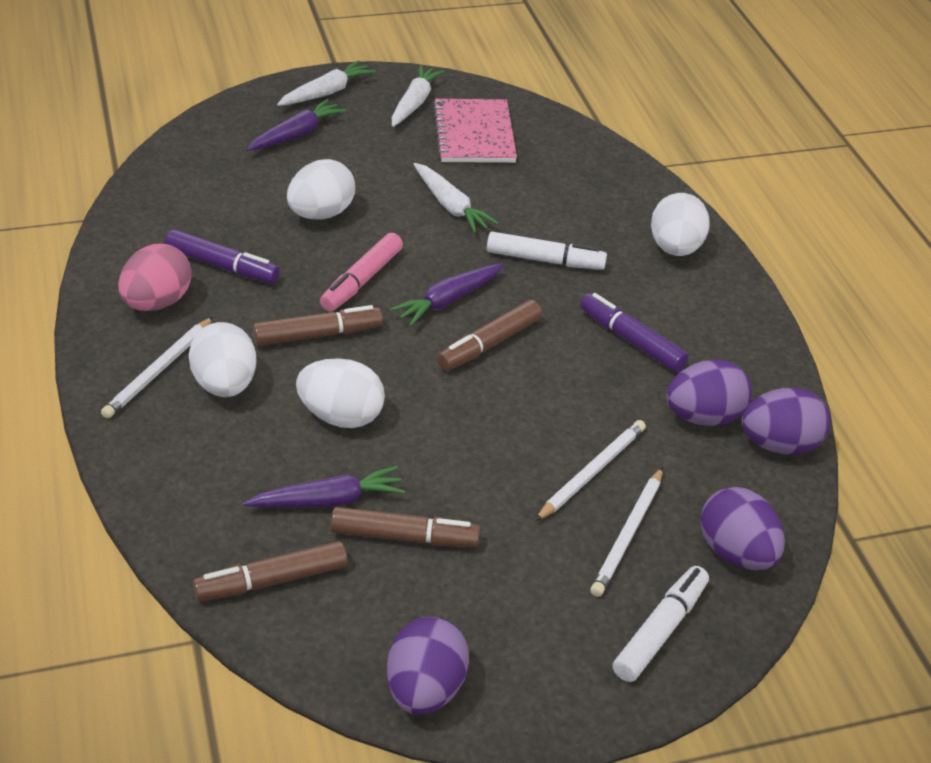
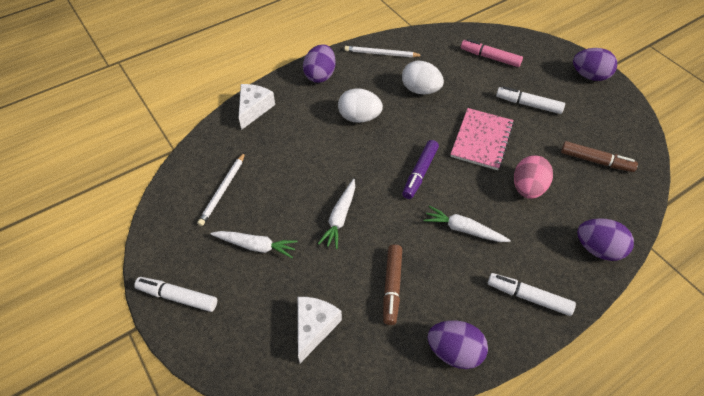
brown marker: [193,541,347,601] [253,305,383,346] [331,507,480,547] [437,300,542,371] = 4 -> [383,244,402,325] [561,141,638,172] = 2
purple carrot: [243,466,405,508] [247,99,346,151] [390,263,504,326] = 3 -> none = 0
purple marker: [165,230,280,283] [580,293,689,372] = 2 -> [402,140,439,199] = 1
white cheese: none = 0 -> [239,84,275,130] [298,297,342,363] = 2
white egg: [189,322,256,397] [287,159,355,220] [296,358,385,428] [651,193,710,256] = 4 -> [338,88,383,123] [402,61,444,94] = 2
white marker: [487,232,607,270] [612,566,709,682] = 2 -> [134,277,217,312] [488,273,576,316] [496,87,565,114] = 3
white pencil: [101,317,213,419] [535,420,646,521] [590,467,663,597] = 3 -> [197,152,245,226] [344,46,423,57] = 2

